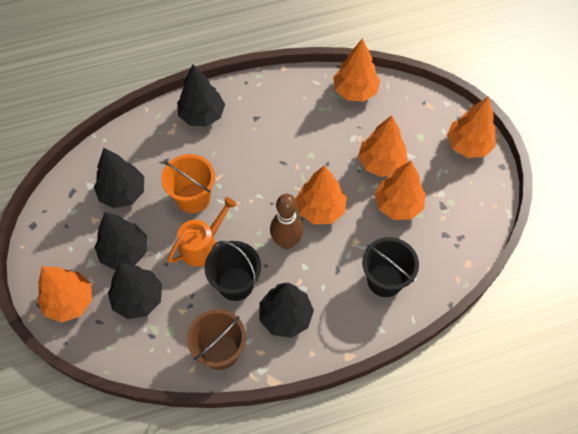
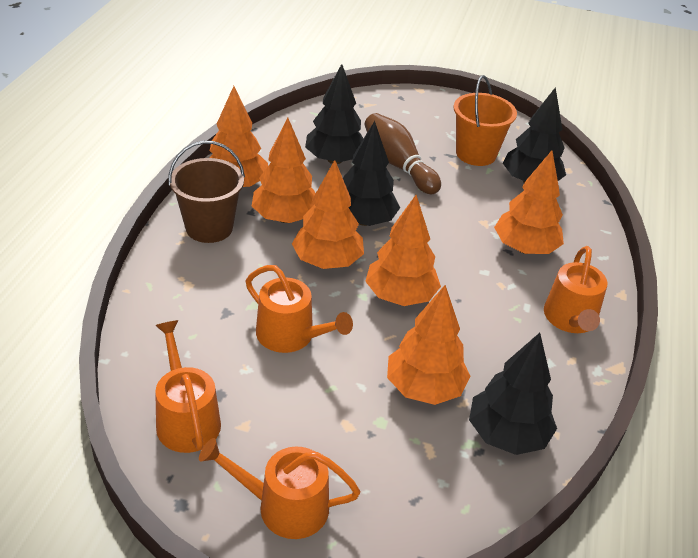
black bucket: [204,241,261,301] [362,237,419,297] = 2 -> none = 0
black tree: [94,148,144,209] [94,212,147,270] [108,263,162,319] [177,65,225,127] [259,282,314,338] = 5 -> [305,64,364,164] [343,121,400,226] [469,333,557,455] [503,87,566,183] = 4
orange watering can: [168,197,237,267] = 1 -> [155,320,221,453] [199,438,360,539] [246,265,353,353] [544,246,608,333] = 4

